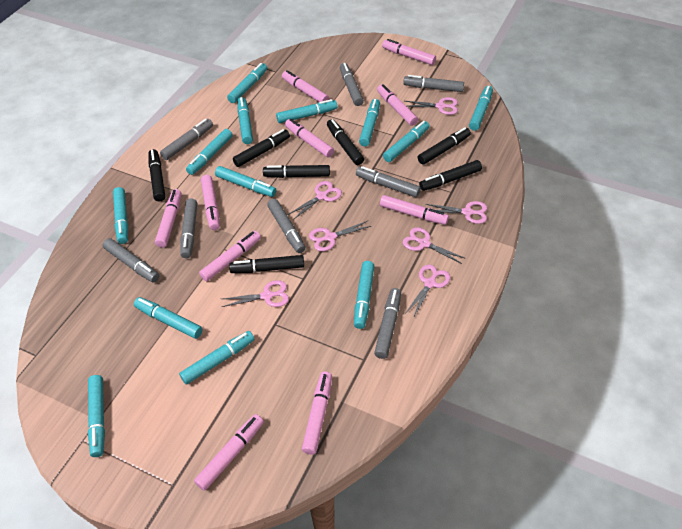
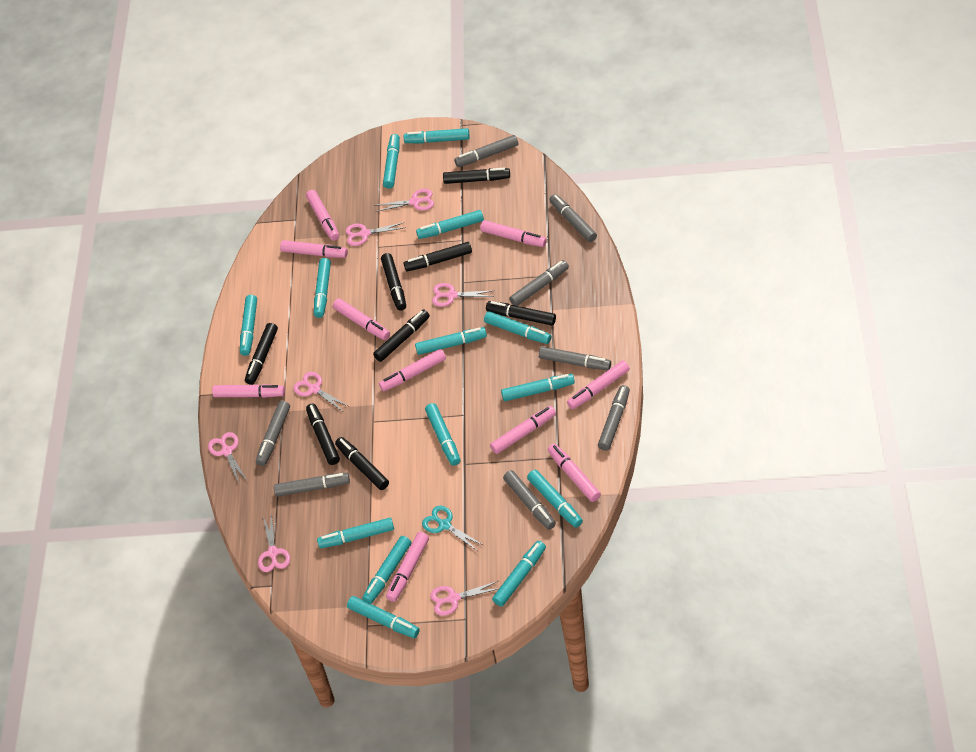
black marker: [148,149,165,201] [229,255,304,273] [233,129,290,167] [263,165,330,178] [327,119,364,165] [418,127,471,165] [419,160,482,191] = 7 -> [245,323,278,385] [306,404,340,465] [335,437,389,490] [373,309,430,362] [381,253,406,311] [404,242,472,271] [443,168,510,184] [486,301,556,326] = 8
turquoise marker: [88,375,105,457] [113,187,128,244] [134,297,202,339] [179,331,255,384] [186,129,233,175] [215,166,276,197] [227,63,267,103] [237,97,253,144] [276,99,337,123] [354,261,374,329] [359,99,380,146] [383,121,430,162] [469,86,493,131] = 13 -> [240,295,257,356] [314,258,331,318] [317,518,394,548] [347,596,420,638] [362,536,411,604] [383,134,400,189] [404,128,470,143] [415,327,487,355] [416,210,484,239] [425,403,461,466] [484,311,551,344] [492,541,546,607] [501,374,575,401] [527,470,583,528] = 14
turquoise scissors: none = 0 -> [422,506,483,551] = 1

